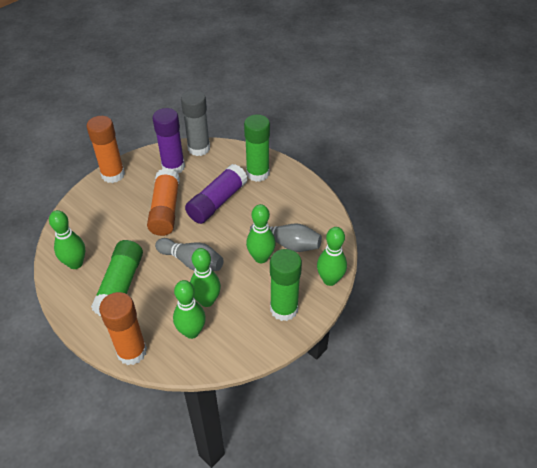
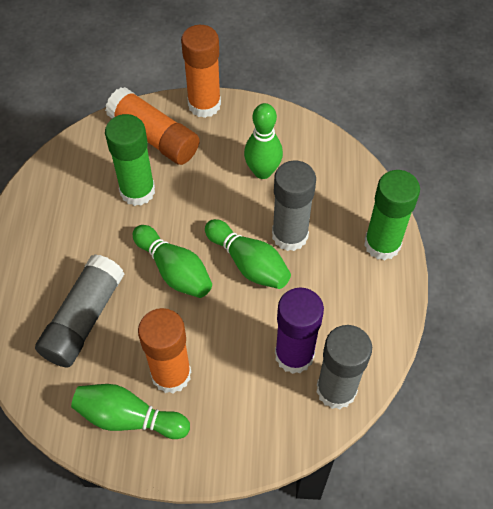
green bowling pin: [49,210,85,269] [173,280,206,339] [190,248,221,307] [246,204,276,263] [317,227,347,286] = 5 -> [71,384,190,439] [133,225,212,298] [205,219,291,289] [244,103,283,179] = 4
green glue stick: [91,240,143,316] [244,114,270,182] [270,249,302,321] = 3 -> [105,114,155,206] [364,170,420,260] = 2
grey bowling pin: [155,238,224,271] [250,223,322,252] = 2 -> none = 0
grey glue stick: [181,90,210,156] = 1 -> [35,254,125,367] [272,160,316,251] [316,325,372,409] = 3
purple glue stick: [152,108,185,174] [185,164,248,224] = 2 -> [275,287,324,374] = 1

